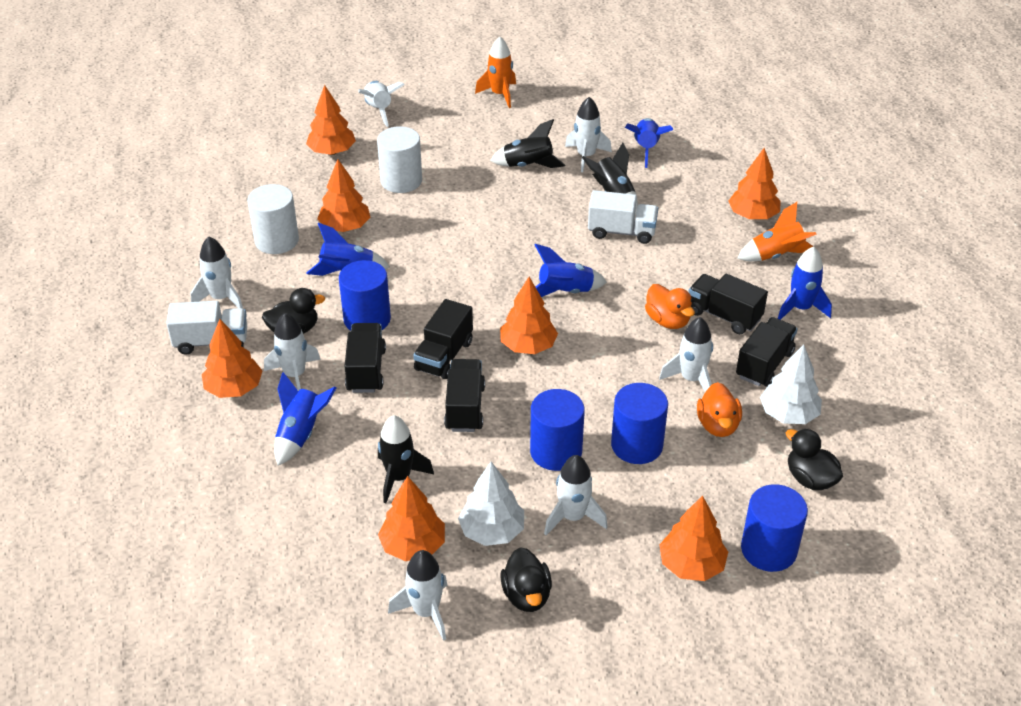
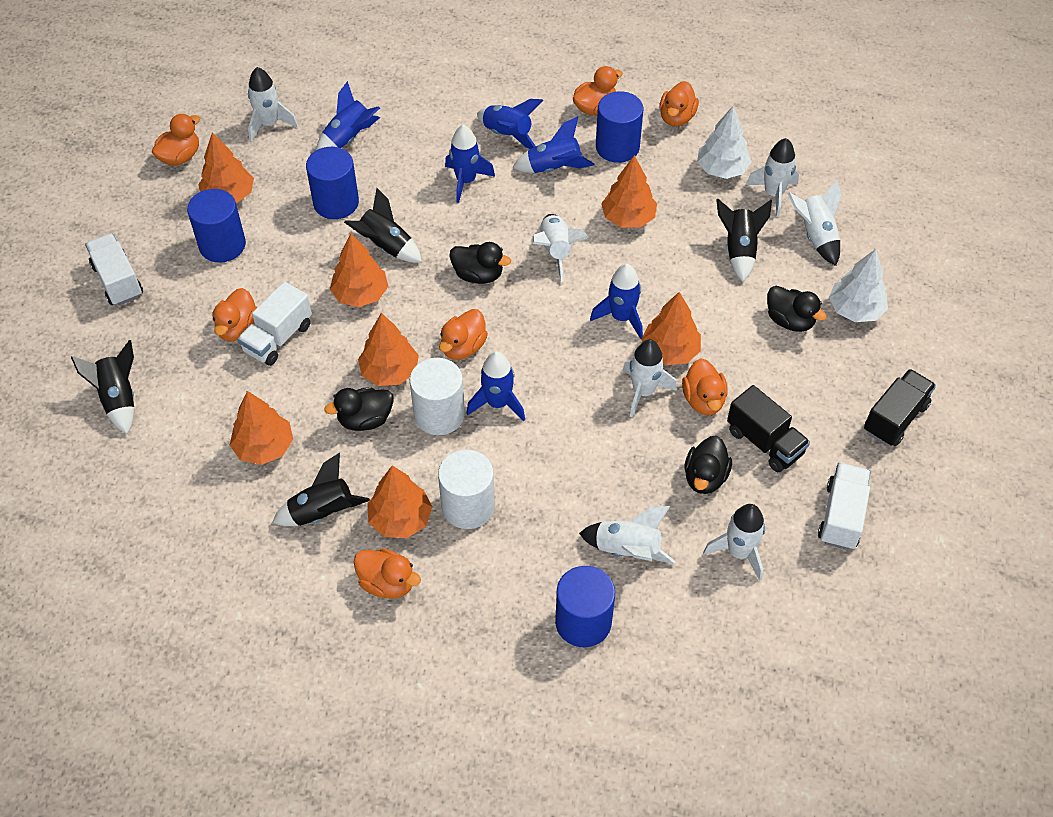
black duck: [262,288,325,334] [500,547,552,612] [786,428,843,490] = 3 -> [324,387,394,431] [449,242,511,284] [684,436,732,494] [767,286,827,332] = 4
black rocket: [378,415,434,503] [490,119,565,168] [582,143,638,214] = 3 -> [71,340,135,434] [272,453,370,526] [344,188,422,263] [716,199,772,282] = 4
black truck: [344,323,386,393] [413,299,473,379] [444,359,485,432] [689,274,768,334] [736,317,798,387] = 5 -> [727,385,810,472] [864,369,936,446] = 2
blue rocket: [274,372,336,465] [307,223,390,276] [535,244,607,297] [625,118,674,168] [778,247,832,320] = 5 -> [316,81,380,150] [445,125,495,203] [466,351,525,422] [477,99,543,149] [512,116,594,173] [590,264,643,339] = 6
orange duck: [645,284,695,329] [697,382,742,437] = 2 -> [152,114,200,165] [212,288,257,341] [354,548,421,599] [439,309,488,360] [573,66,623,115] [659,81,699,127] [682,359,728,415] = 7
orange rocket: [475,37,516,108] [737,202,817,261] = 2 -> none = 0
white truck: [166,301,247,355] [588,190,658,244] = 2 -> [85,233,143,306] [238,282,312,366] [818,463,871,550] = 3

